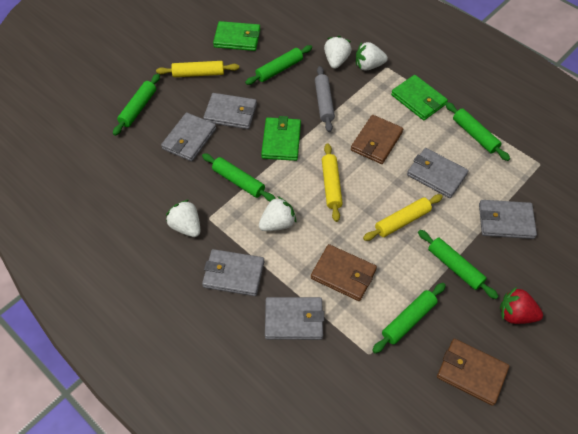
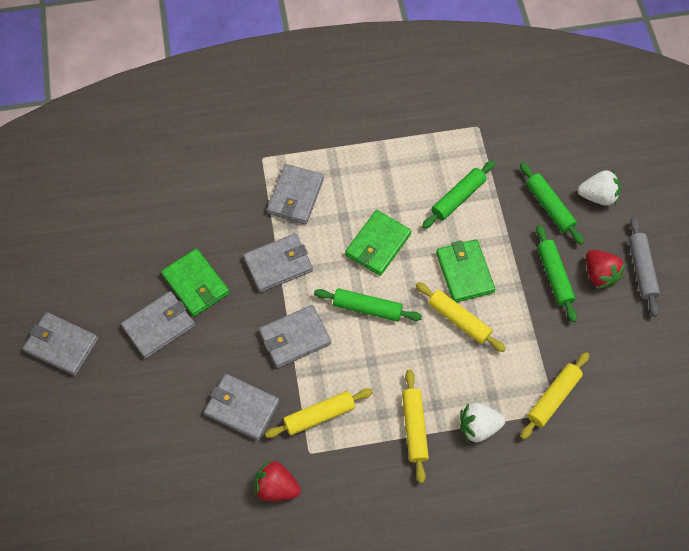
brown wallet: [311,244,377,301] [351,115,403,164] [437,339,509,406] = 3 -> none = 0
green rolling pin: [113,74,160,136] [202,153,276,202] [245,45,312,85] [372,283,446,353] [418,230,499,299] [445,102,510,161] = 6 -> [314,288,422,321] [422,160,495,229] [520,162,584,245] [536,225,577,322] = 4
red strawberry: [500,287,543,324] = 1 -> [254,460,301,501] [586,250,626,289] = 2
white strawberry: [166,200,200,237] [259,196,296,231] [324,36,352,69] [356,42,388,70] = 4 -> [460,403,505,442] [577,170,621,206] = 2
yellow rolling pin: [156,61,239,77] [322,143,343,222] [363,194,443,241] = 3 -> [265,388,373,438] [402,369,429,483] [416,282,506,352] [520,352,589,440] = 4

